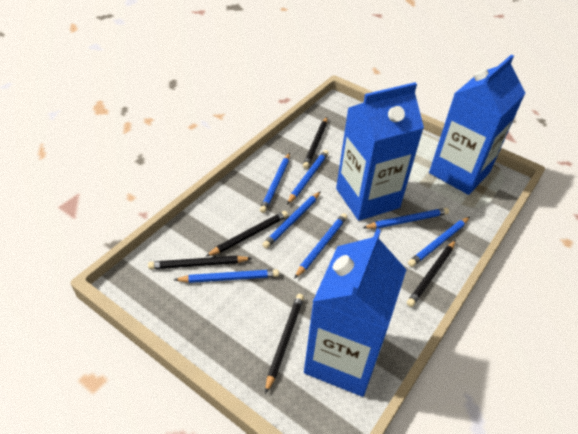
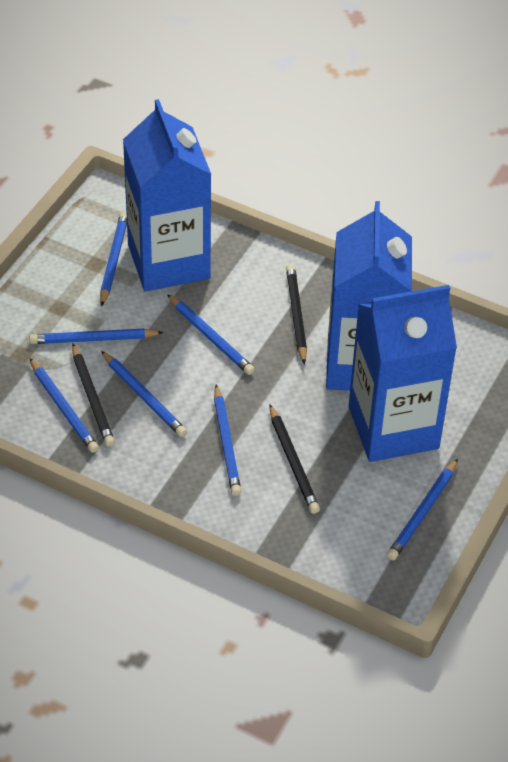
black pencil: [148,256,252,269] [205,211,288,257] [265,294,304,394] [303,117,327,169] [407,240,456,307] = 5 -> [72,343,115,447] [270,405,320,514] [286,264,307,365] = 3

